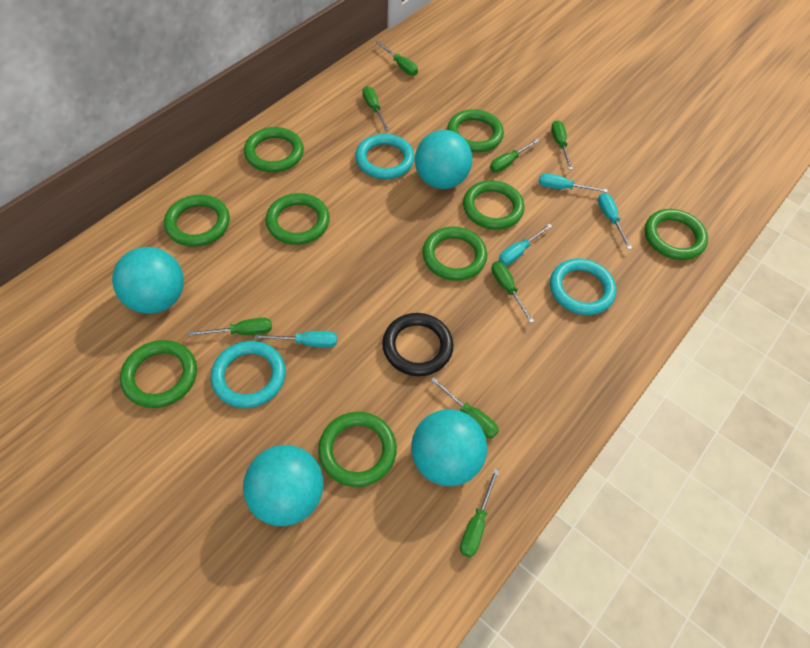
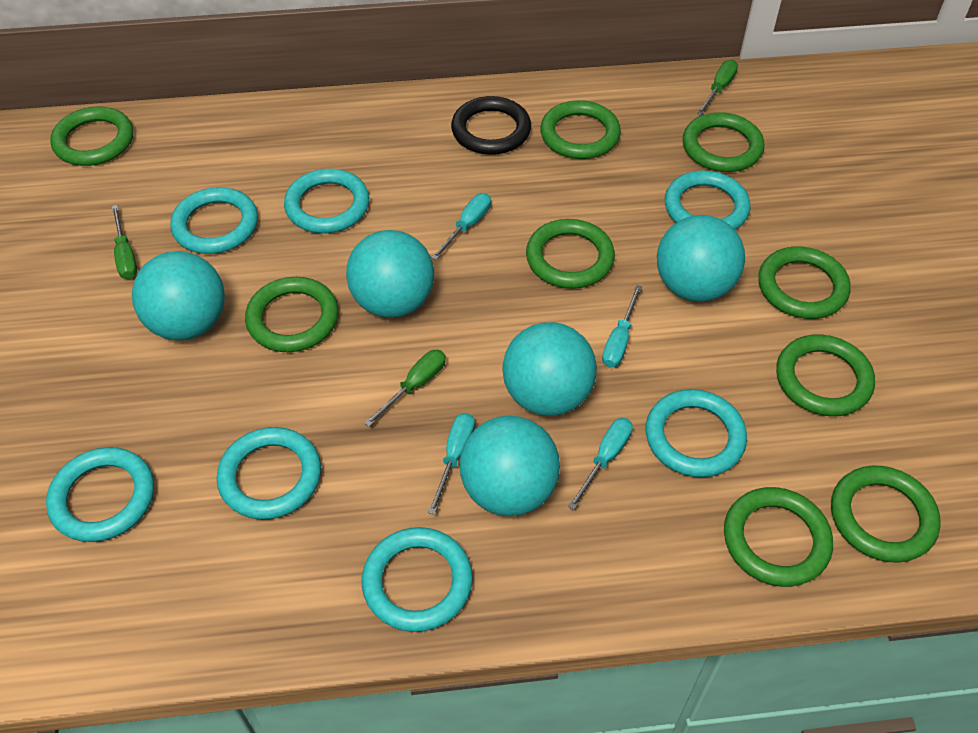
green screwdriver: [189,318,272,336] [362,86,389,131] [376,41,418,76] [431,377,499,438] [460,469,499,557] [490,138,540,172] [491,261,534,323] [551,120,573,170] = 8 -> [112,205,137,279] [364,350,446,427] [697,60,738,115] = 3
turquoise ball: [112,247,184,314] [243,445,324,526] [411,409,487,486] [415,130,472,189] = 4 -> [132,251,225,341] [346,230,434,318] [460,415,560,516] [502,322,597,416] [657,215,745,302] = 5
turquoise ring: [210,341,286,408] [355,134,414,179] [550,258,616,315] = 3 -> [46,447,154,542] [170,187,258,254] [217,427,321,520] [284,169,369,233] [362,527,473,632] [646,389,747,477] [665,171,751,230] = 7

